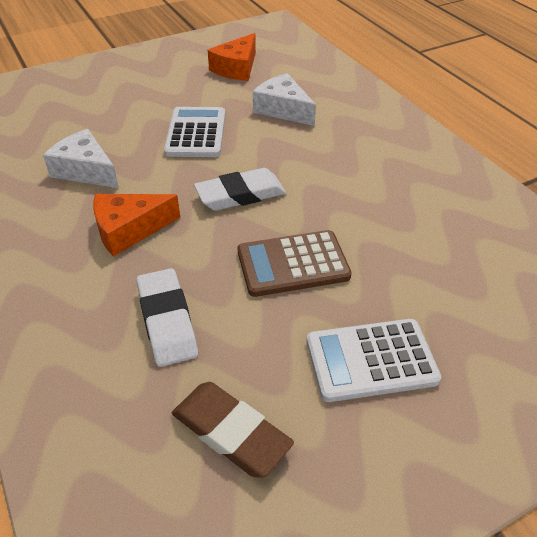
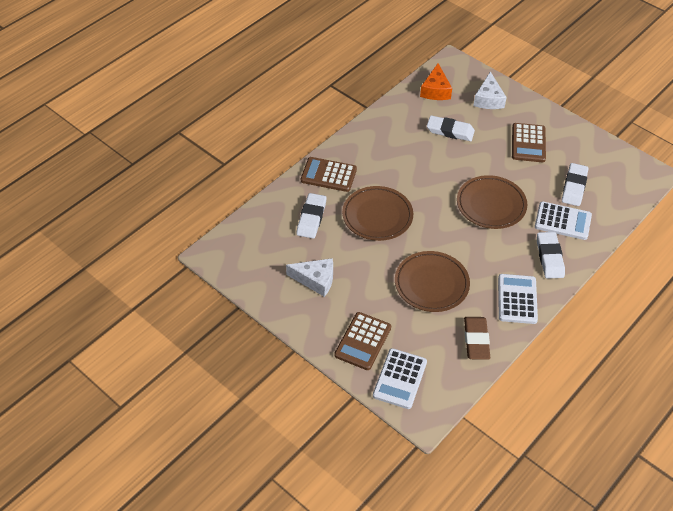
brown calculator: [238,230,351,297] = 1 -> [301,157,357,192] [334,312,391,370] [512,123,546,162] = 3
brown plate: none = 0 -> [342,186,413,241] [395,251,470,312] [457,175,527,229] = 3
orange cheese: [93,194,180,257] [208,33,256,81] = 2 -> [420,63,452,100] = 1
white calculator: [164,107,225,157] [307,319,441,402] = 2 -> [373,348,427,409] [498,274,538,324] [535,201,592,240] = 3
white eraser: [137,268,198,367] [194,168,286,211] = 2 -> [297,193,326,239] [427,115,475,141] [537,232,565,279] [562,163,588,206] = 4

